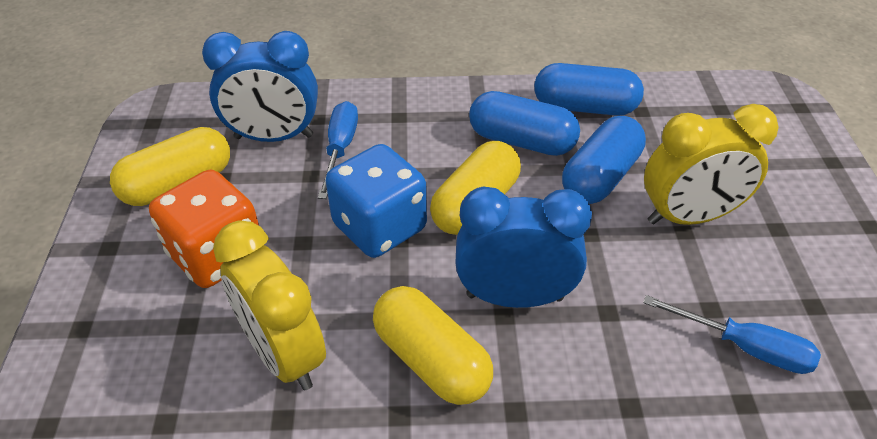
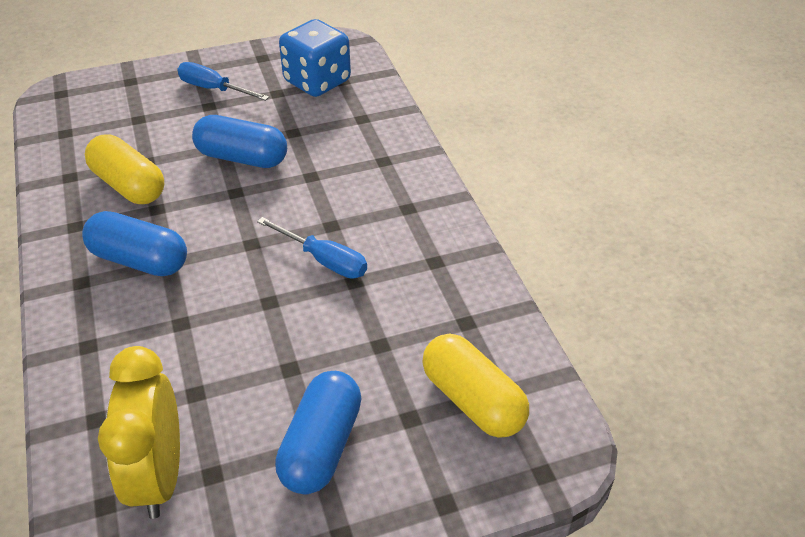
blue clock: [202,31,318,142] [456,186,592,308] = 2 -> none = 0
orange dice: [149,170,259,288] = 1 -> none = 0
yellow capsule: [110,127,230,206] [373,286,493,405] [430,141,521,235] = 3 -> [85,134,164,204] [422,334,529,437] = 2
yellow clock: [213,220,326,390] [644,104,779,225] = 2 -> [98,346,180,519] = 1

